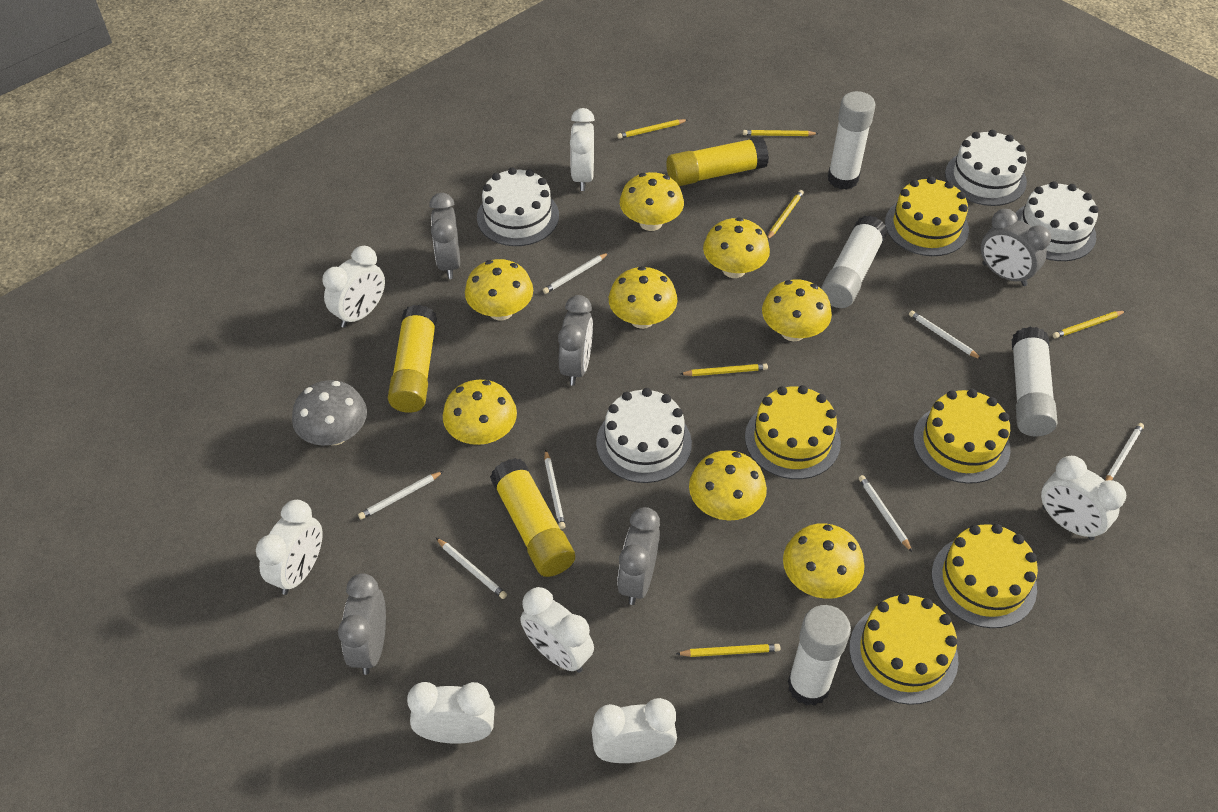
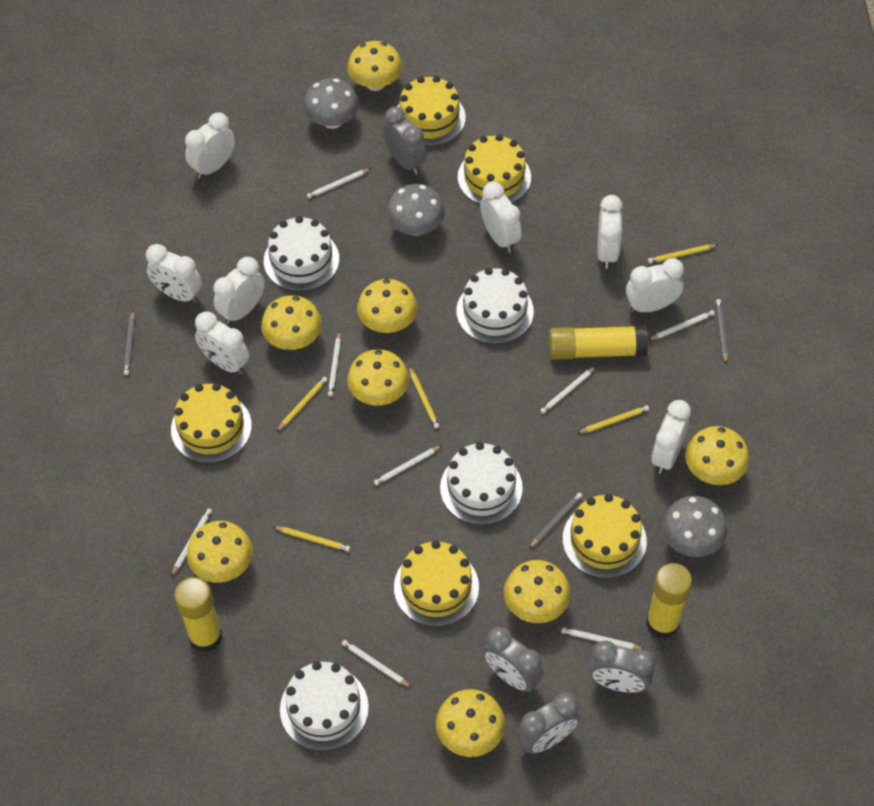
grey clock: [338,573,386,675] [429,193,460,279] [558,295,593,386] [617,507,660,605] [981,209,1051,286] = 5 -> [383,107,427,175] [483,627,544,692] [516,692,580,754] [588,640,655,693] = 4
grey mushroom: [292,380,367,446] = 1 -> [303,78,359,129] [387,184,445,236] [662,496,727,557] = 3
grey pencil: none = 0 -> [124,311,135,375] [529,492,582,548] [716,299,728,363] = 3
white clock: [256,500,323,595] [322,246,385,328] [407,682,495,744] [520,587,594,673] [570,108,595,191] [592,698,677,763] [1041,456,1126,540] = 7 -> [146,244,202,303] [185,113,235,179] [195,311,249,375] [213,257,265,325] [480,182,522,252] [597,195,623,269] [626,258,684,312] [651,400,691,474] = 8
white glue stick: [788,605,851,706] [821,216,887,308] [828,91,875,190] [1011,327,1057,436] = 4 -> none = 0
white pencil: [358,471,444,520] [436,538,507,599] [543,253,608,294] [544,449,565,529] [859,475,912,552] [909,311,982,360] [1105,423,1144,481] = 7 -> [171,508,212,577] [307,168,371,199] [328,331,341,397] [342,640,412,688] [374,446,441,486] [540,366,596,414] [561,627,645,650] [649,310,715,340] = 8
yellow pencil: [617,119,687,139] [676,644,780,657] [680,364,768,376] [743,130,819,136] [767,190,804,239] [1053,311,1125,339] = 6 -> [274,526,350,552] [277,377,328,431] [409,366,440,429] [578,405,649,433] [648,244,717,264] = 5

